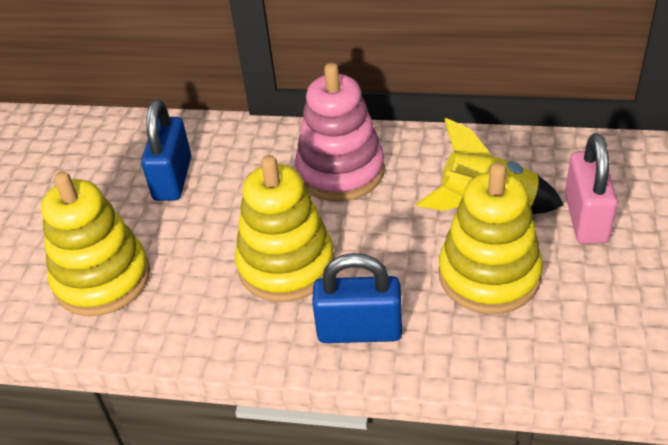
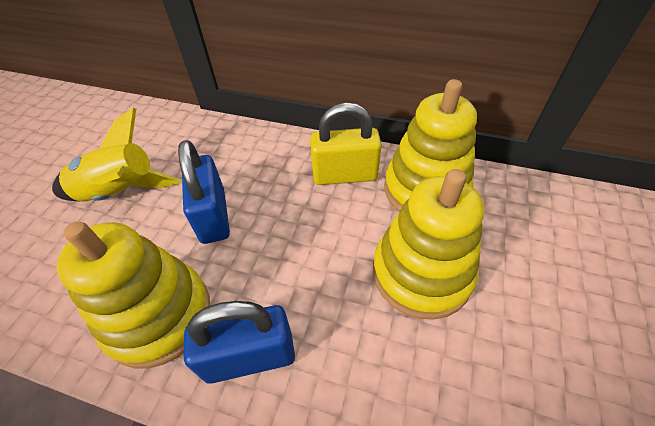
pink padlock: [565,134,618,244] = 1 -> none = 0
pink stacking toy: [295,63,385,201] = 1 -> none = 0
yellow padlock: none = 0 -> [310,103,382,185] = 1

